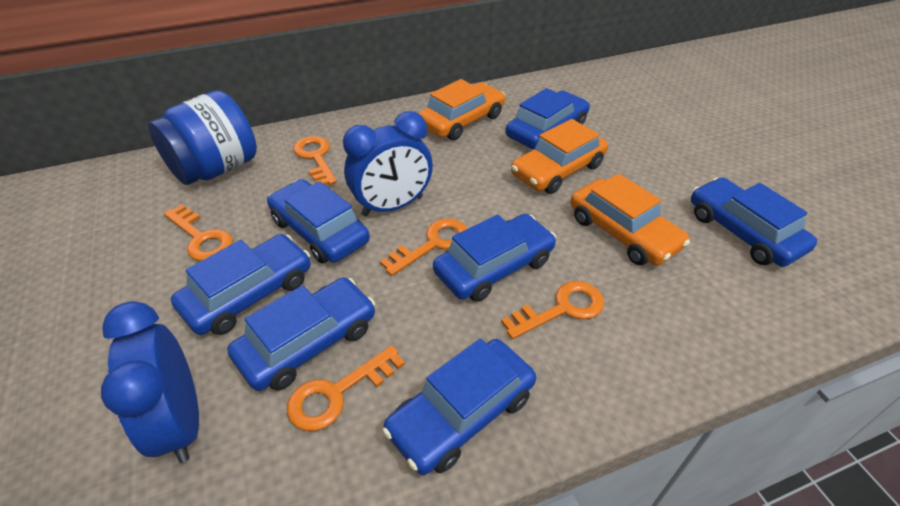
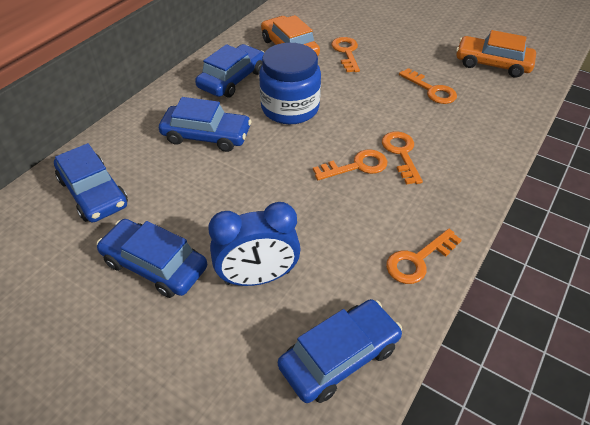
blue car: [171,234,310,335] [227,277,375,391] [267,179,370,264] [382,339,536,475] [433,214,556,302] [506,88,590,149] [691,177,817,267] = 7 -> [54,143,128,222] [97,219,207,298] [159,97,251,152] [195,44,264,97] [278,299,402,403] = 5
blue clock: [101,301,199,463] [343,111,433,216] = 2 -> [208,202,301,286] = 1
orange car: [418,79,505,140] [511,119,608,194] [570,174,690,266] = 3 -> [261,15,320,56] [456,30,536,78] = 2

